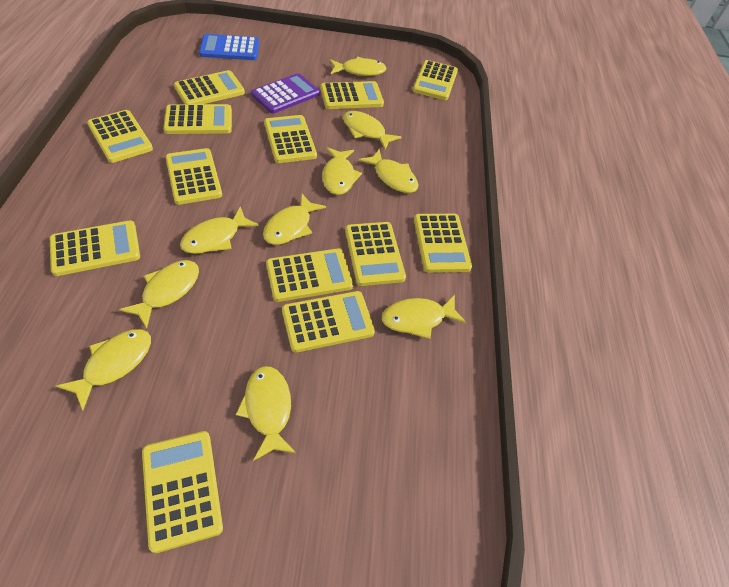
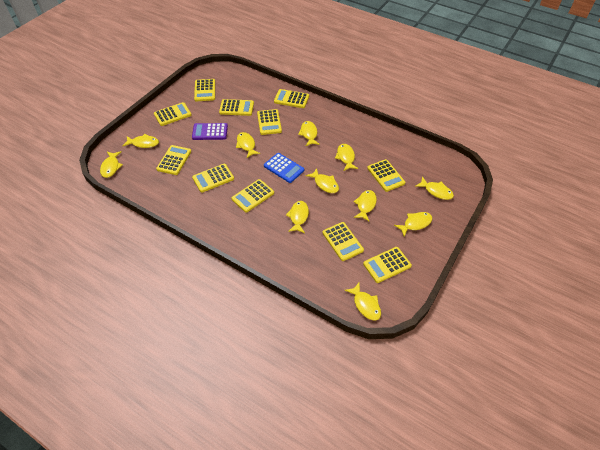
yellow calculator: [50,220,140,276] [87,110,153,163] [142,431,223,553] [163,104,232,134] [165,148,222,205] [174,70,245,104] [264,115,317,163] [266,248,353,302] [282,291,375,353] [320,81,384,109] [345,222,406,286] [413,60,458,100] [414,214,472,273] = 13 -> [154,102,191,126] [156,145,191,175] [192,164,234,193] [194,79,215,101] [219,99,254,116] [231,179,274,213] [257,109,282,135] [274,89,309,108] [322,222,364,261] [363,247,412,283] [367,159,405,192] = 11
yellow fish: [56,329,151,410] [119,260,199,328] [180,206,259,254] [236,366,296,461] [263,194,326,245] [322,147,362,195] [330,57,386,76] [343,111,401,149] [359,149,419,193] [382,295,466,339] = 10 -> [100,151,123,178] [123,134,159,148] [236,132,260,158] [286,201,309,233] [298,121,320,146] [306,168,339,193] [335,144,358,171] [344,283,381,321] [353,190,377,222] [394,212,432,236] [415,176,454,200] = 11

